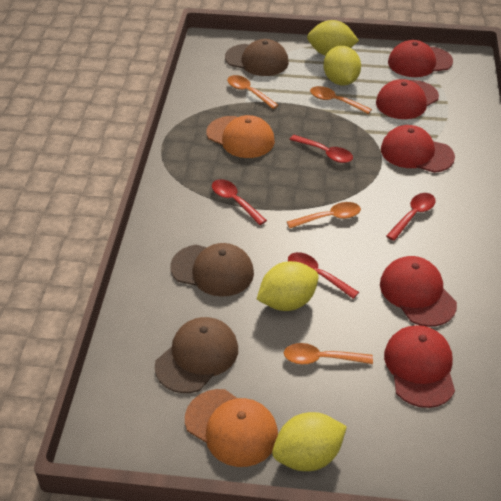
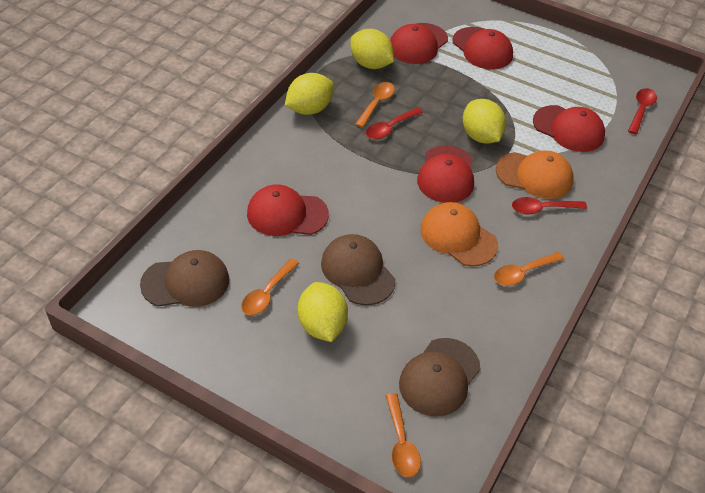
red spoon: [212,179,267,225] [288,252,359,299] [289,135,353,163] [386,193,436,241] = 4 -> [366,107,423,139] [512,197,587,214] [628,88,657,134] = 3

